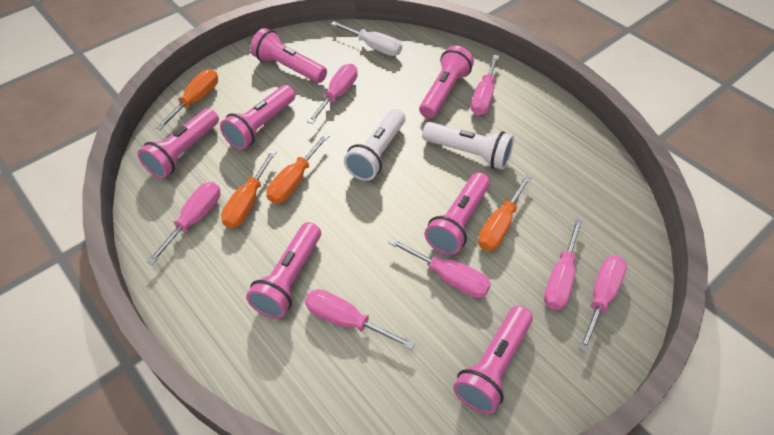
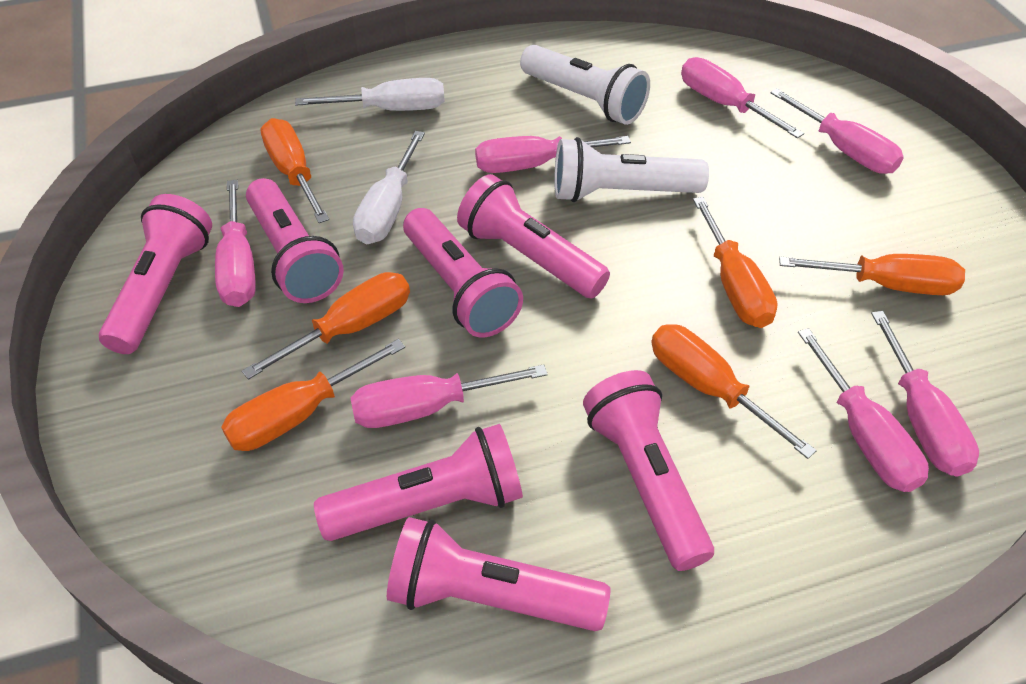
orange screwdriver: [155,69,218,130] [221,150,277,228] [267,133,330,204] [478,175,532,251] = 4 -> [221,339,405,451] [242,272,410,380] [260,118,329,223] [651,324,817,459] [693,197,778,328] [779,254,965,295] = 6
white screwdriver: [331,21,402,56] = 1 -> [295,78,445,111] [353,131,425,244] = 2

